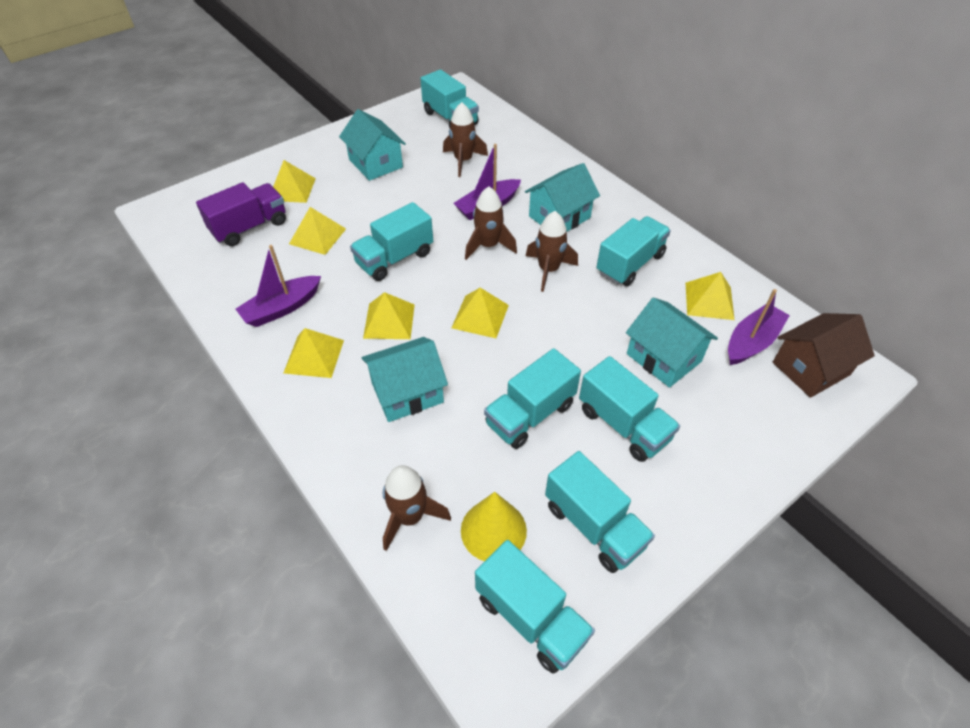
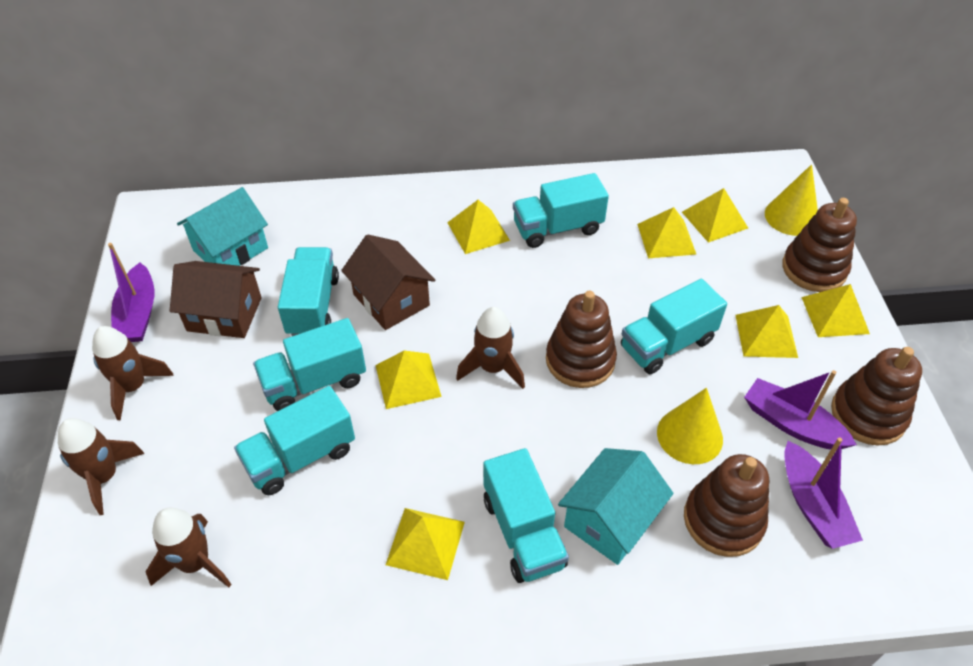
brown house: [773,313,875,398] = 1 -> [170,261,262,338] [341,234,435,330] = 2
brown stacking toy: none = 0 -> [546,291,617,388] [684,454,769,557] [782,198,857,292] [831,347,922,446] = 4
purple truck: [196,182,286,246] = 1 -> none = 0
turquoise house: [339,109,406,181] [362,337,448,422] [525,163,600,231] [626,297,718,388] = 4 -> [177,187,268,266] [558,448,673,565] = 2
turquoise truck: [350,202,433,281] [420,69,479,128] [475,540,595,674] [484,348,581,449] [545,451,655,573] [579,356,680,462] [597,216,671,286] = 7 -> [234,386,355,495] [253,318,366,411] [278,247,339,336] [483,448,569,583] [513,173,609,248] [621,279,727,374] = 6
yellow cone: [461,492,527,561] = 1 -> [657,388,723,464] [765,164,818,236] = 2
yellow pyramid: [273,160,316,203] [283,328,344,378] [289,207,346,255] [363,292,415,339] [451,288,509,338] [686,272,735,320] = 6 -> [375,350,442,409] [386,508,465,580] [447,200,510,254] [637,207,697,258] [682,188,748,243] [736,305,798,358] [801,284,870,337] = 7

